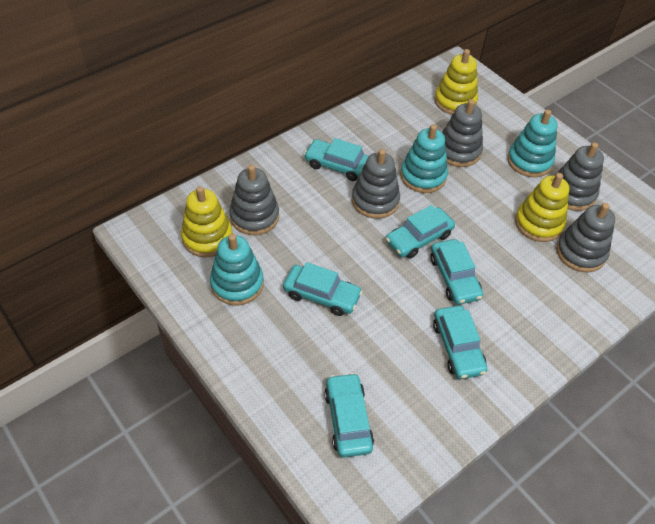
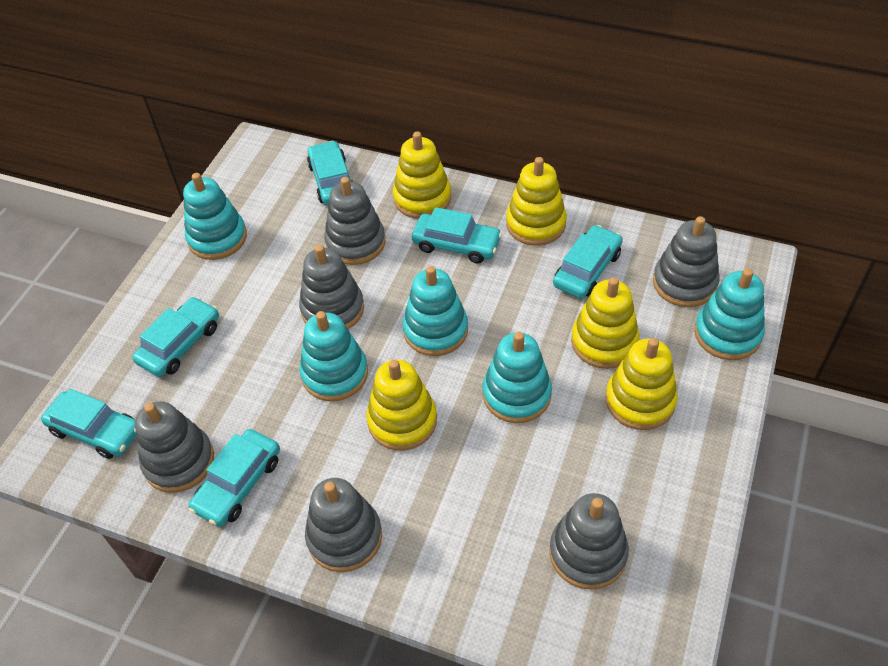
grey stacking toy: [229,165,279,235] [352,149,400,219] [442,99,483,167] [556,203,615,272] [558,142,604,211] = 5 -> [135,401,214,493] [299,245,364,329] [305,478,382,572] [324,177,385,265] [549,493,629,590] [653,216,720,307] = 6
turquoise stacking toy: [210,234,264,305] [400,124,448,193] [507,110,557,177] = 3 -> [183,173,247,260] [299,311,368,401] [403,266,468,356] [483,332,552,423] [694,268,765,360] = 5
yellow stacking toy: [181,186,232,257] [434,49,478,115] [515,173,569,242] = 3 -> [366,360,437,451] [393,132,451,219] [506,157,567,246] [571,277,640,369] [605,338,678,430] = 5

